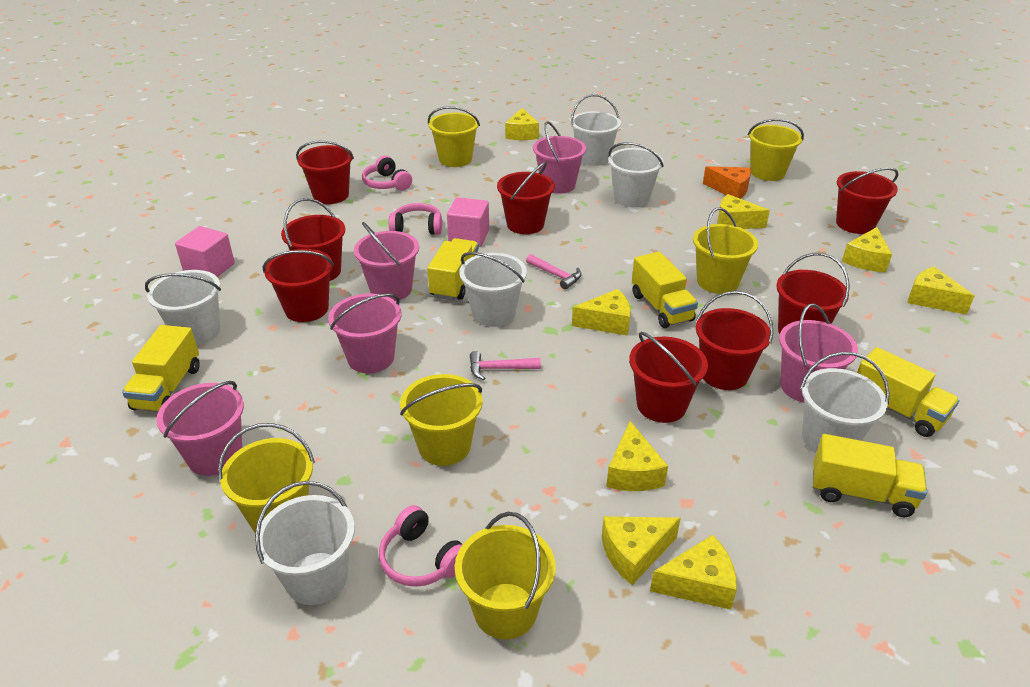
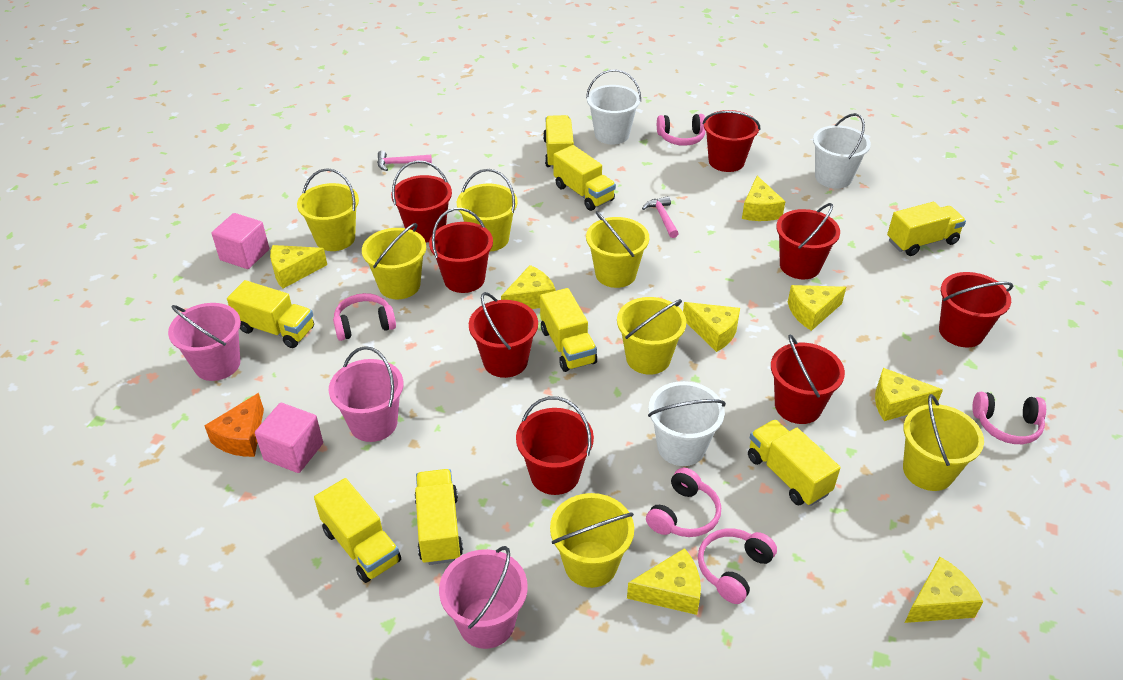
pink bucket: [156,381,244,476] [328,293,401,373] [354,222,419,301] [533,121,586,194] [779,303,858,403] = 5 -> [168,303,241,381] [329,346,403,442] [439,546,528,649] = 3
pink headphones: [362,156,412,191] [379,505,463,587] [389,203,442,235] = 3 -> [333,293,396,341] [646,468,721,537] [657,114,705,146] [698,528,777,604] [972,392,1046,444] = 5
white bucket: [145,270,221,346] [255,481,355,605] [459,252,527,327] [570,94,621,166] [608,142,664,207] [800,352,890,453] = 6 -> [586,69,641,144] [648,381,726,466] [813,113,871,189] = 3
yellow bucket: [218,423,315,533] [400,374,483,466] [428,106,480,167] [455,512,556,640] [693,207,758,294] [748,119,804,181] = 6 -> [297,168,359,251] [362,223,426,299] [457,169,518,252] [550,493,634,588] [586,211,649,288] [617,297,686,375] [903,394,984,491] = 7
yellow truck: [122,325,200,412] [427,238,479,300] [632,252,698,328] [813,434,927,517] [857,347,960,437] = 5 -> [227,280,314,348] [314,478,401,583] [414,469,463,565] [540,288,597,372] [543,115,574,168] [553,145,616,211] [748,419,840,506] [887,202,966,256] = 8

